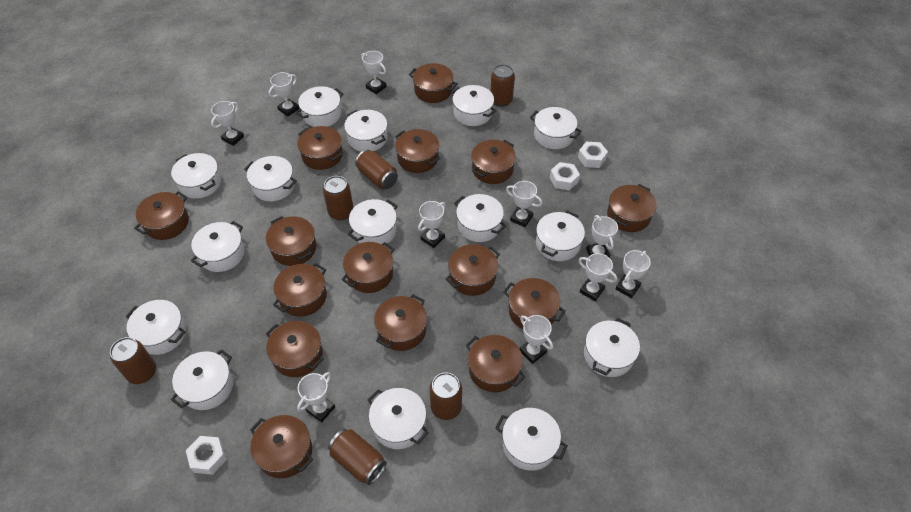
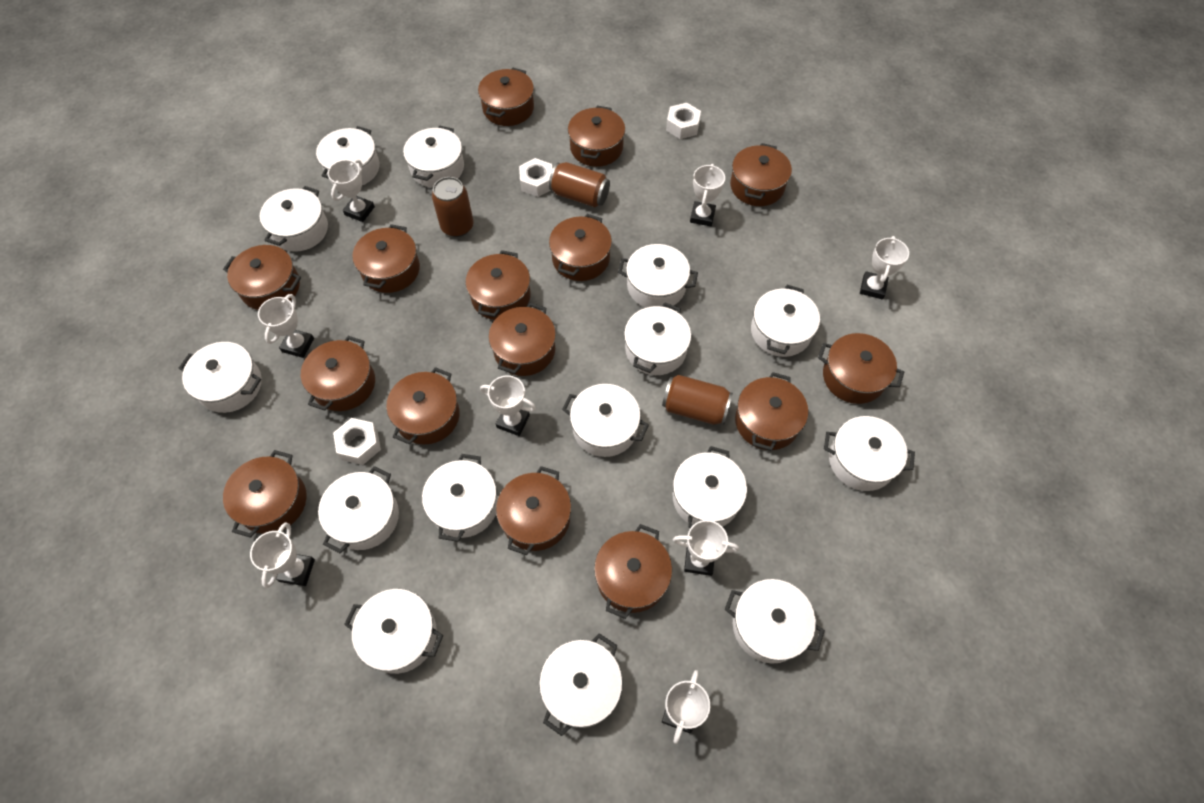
brown can: [110,337,156,384] [323,176,354,220] [328,429,387,485] [355,149,398,189] [430,372,462,420] [490,64,515,107] = 6 -> [432,177,473,237] [549,162,610,207] [662,375,733,425] = 3
white trophy: [211,101,244,146] [269,72,299,117] [297,372,335,422] [361,51,387,94] [418,201,445,248] [506,181,543,227] [520,315,553,364] [579,253,617,301] [586,215,618,258] [616,250,651,298] = 10 -> [250,522,315,588] [258,294,314,358] [328,159,375,222] [480,375,536,436] [662,670,710,744] [673,520,739,576] [690,164,725,226] [860,236,909,299] = 8

